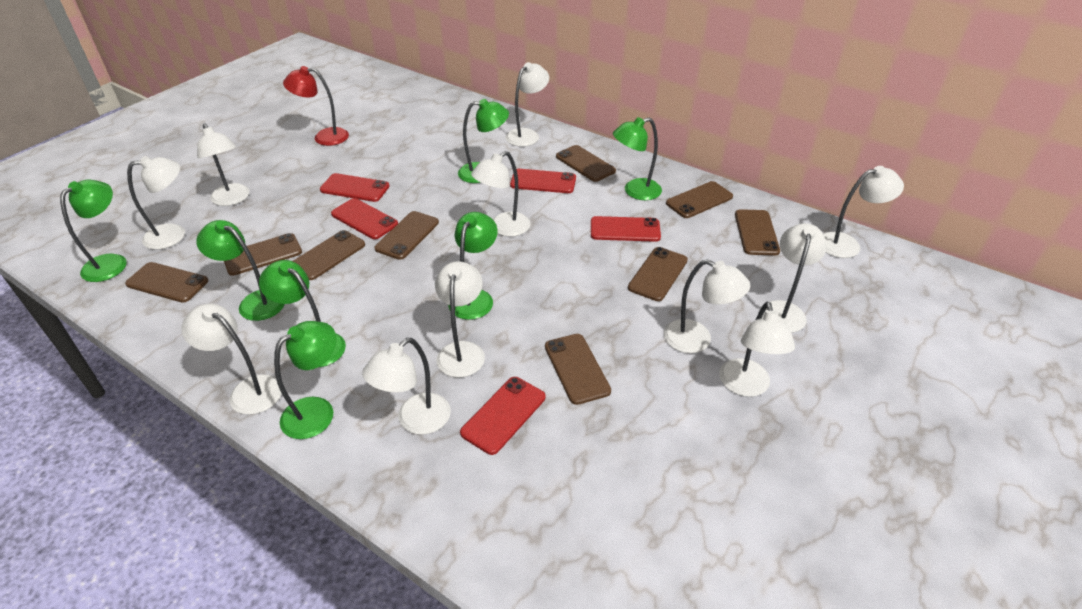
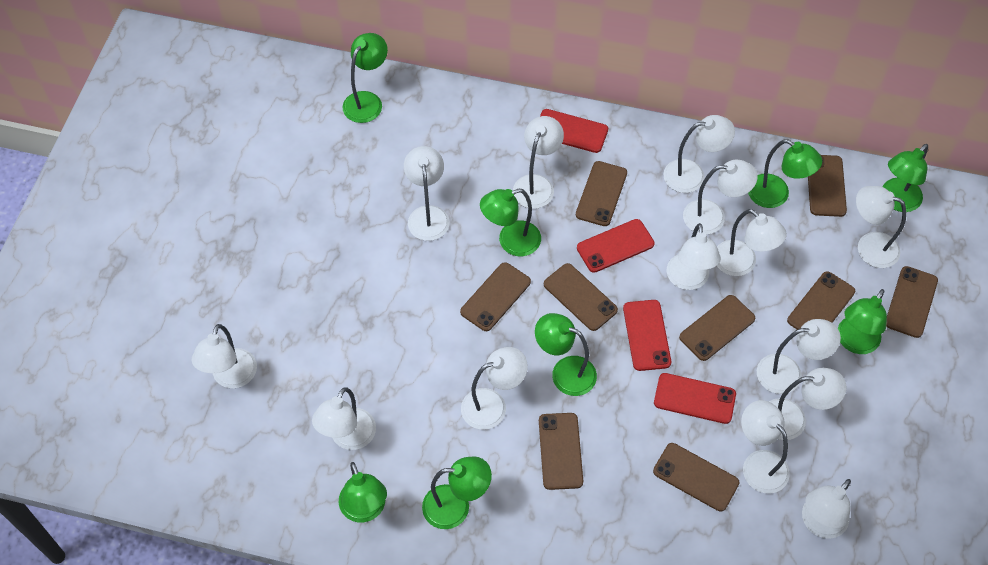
green lamp: [60,180,127,282] [196,220,285,321] [259,260,346,367] [274,321,336,439] [448,212,498,320] [458,99,509,183] [613,117,662,200] = 7 -> [339,462,387,522] [342,33,388,123] [422,456,492,529] [480,189,541,256] [535,313,597,396] [748,139,822,208] [838,289,887,354] [882,144,928,212] = 8
red lamp: [283,66,349,146] = 1 -> none = 0
red phone: [320,173,390,202] [331,198,398,239] [460,377,545,455] [510,169,576,193] [591,216,661,242] = 5 -> [540,109,608,153] [577,219,655,273] [623,300,671,371] [654,373,736,424] = 4
white lamp: [127,156,185,250] [181,304,282,415] [197,123,250,206] [362,338,451,435] [435,261,485,378] [471,151,531,237] [506,62,549,147] [664,259,750,353] [719,302,795,397] [761,223,827,333] [823,166,904,258] = 11 -> [192,324,257,388] [312,387,376,450] [404,146,450,241] [461,347,528,429] [513,116,564,209] [663,115,735,193] [667,223,721,290] [683,160,758,234] [717,209,787,276] [741,400,790,493] [757,319,841,394] [769,368,846,440] [802,479,851,539] [856,186,906,268] = 14

